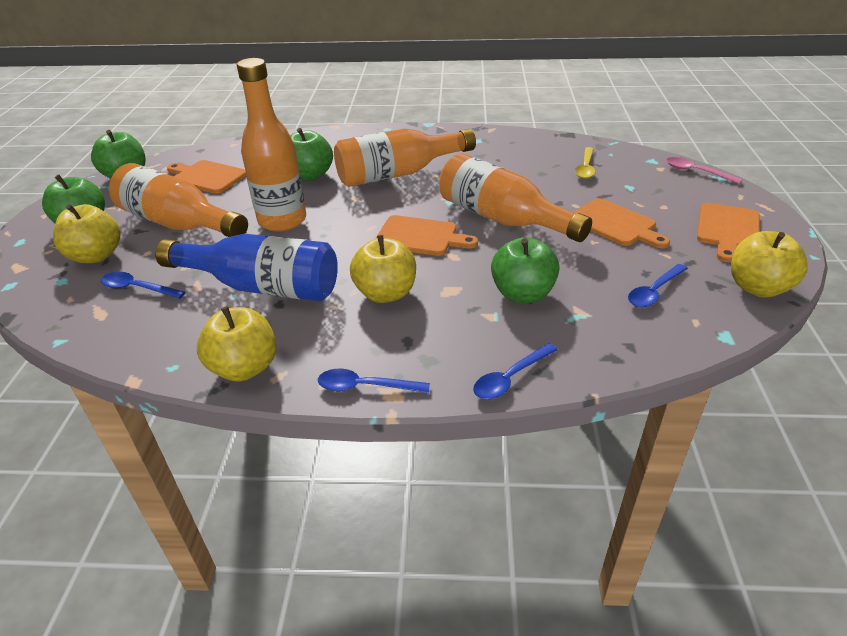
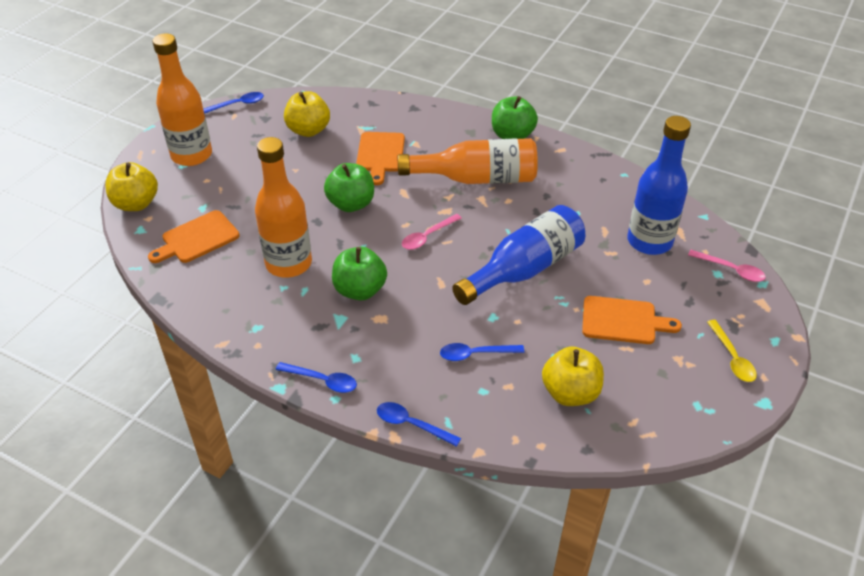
blue bottle: [155,234,338,301] = 1 -> [452,205,585,305] [627,116,691,255] = 2
green apple: [42,174,105,223] [91,130,145,179] [290,128,333,181] [491,237,560,303] = 4 -> [324,163,374,212] [332,247,387,301] [492,96,538,139] = 3
orange bottle: [109,163,248,237] [237,58,306,232] [334,128,476,187] [439,153,592,242] = 4 -> [152,33,212,166] [255,137,312,278] [398,138,538,184] = 3
orange cutting board: [167,160,246,194] [376,215,478,256] [573,198,670,248] [697,203,760,262] = 4 -> [148,210,240,263] [356,132,405,185] [582,296,682,344] = 3
pink spoon: [666,157,742,184] = 1 -> [402,214,462,250] [688,250,766,282] = 2
yellow apple: [53,204,120,263] [197,306,276,382] [350,235,416,303] [731,231,808,298] = 4 -> [105,162,158,211] [284,91,330,137] [542,347,604,406] = 3

